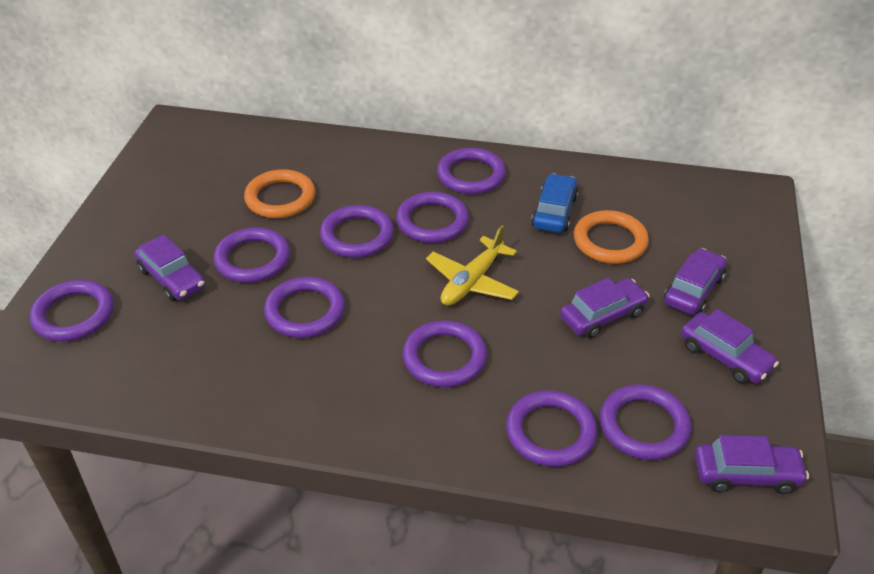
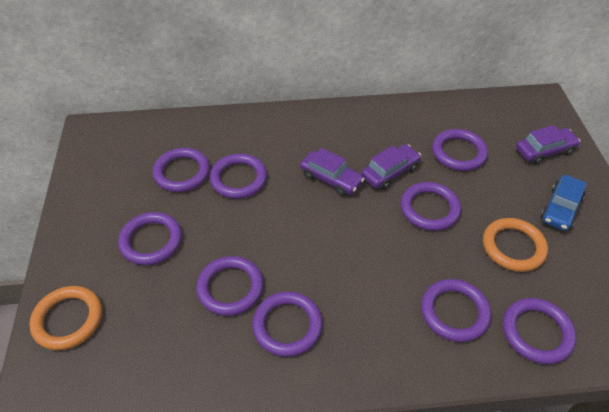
purple car: [134,234,205,301] [560,278,649,338] [664,248,727,315] [681,309,779,384] [695,435,809,494] = 5 -> [300,148,365,196] [361,144,421,190] [516,125,580,164] = 3
yellow plane: [426,225,519,306] = 1 -> none = 0

